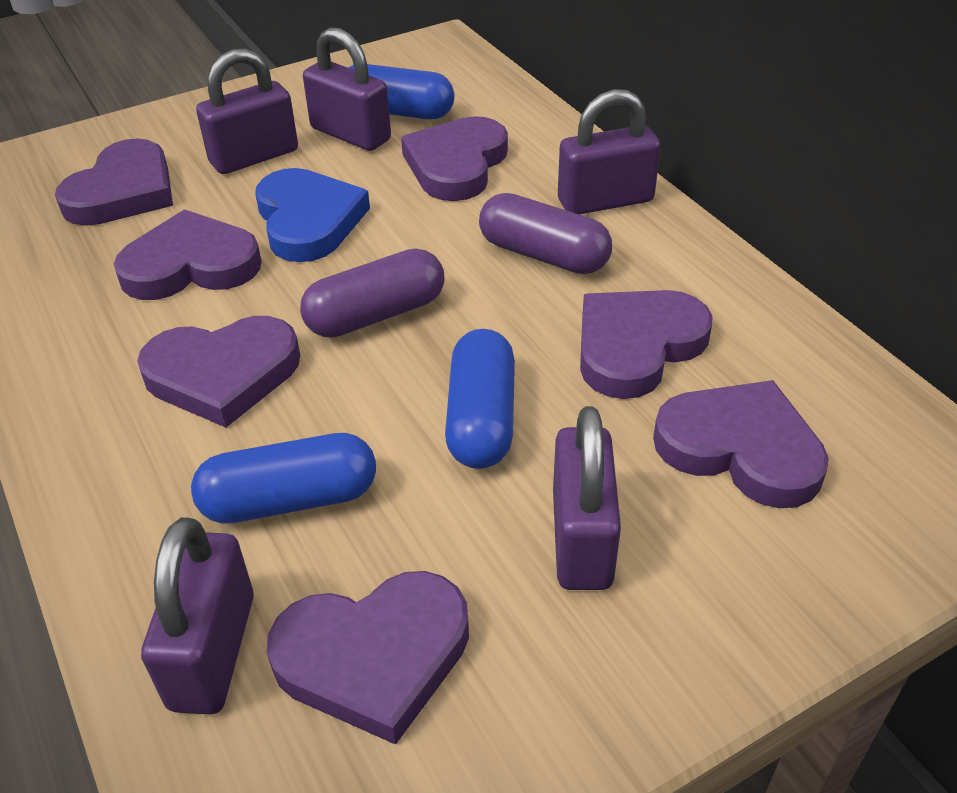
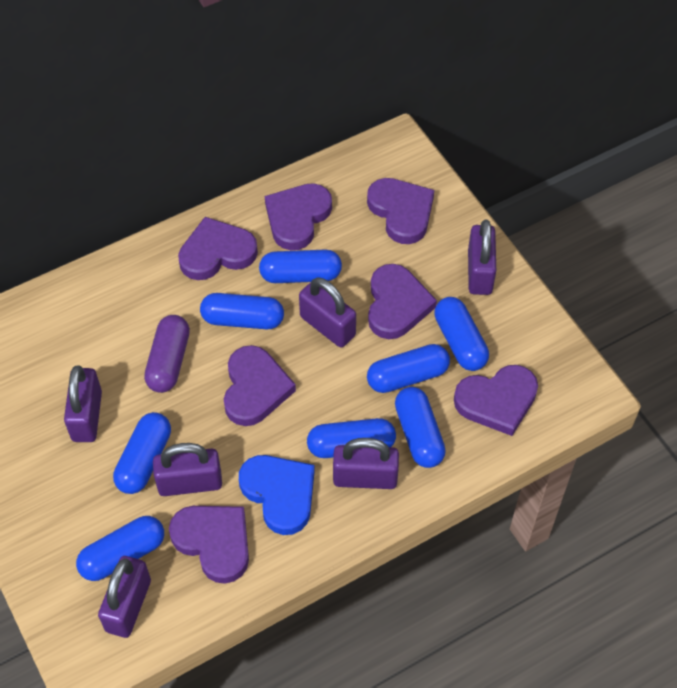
blue capsule: [191,433,376,524] [349,64,454,119] [445,329,515,469] = 3 -> [76,516,164,581] [113,412,171,494] [200,293,284,329] [259,250,342,283] [307,418,396,458] [367,344,450,393] [395,387,446,468] [434,297,489,371] = 8
purple capsule: [300,248,444,338] [479,193,612,274] = 2 -> [144,315,190,393] = 1
purple padlock: [141,517,254,715] [196,48,298,174] [303,27,391,151] [553,406,621,590] [558,89,661,215] = 5 -> [64,365,102,442] [98,556,151,638] [153,443,222,496] [299,278,356,347] [333,438,399,489] [468,220,496,295] = 6

